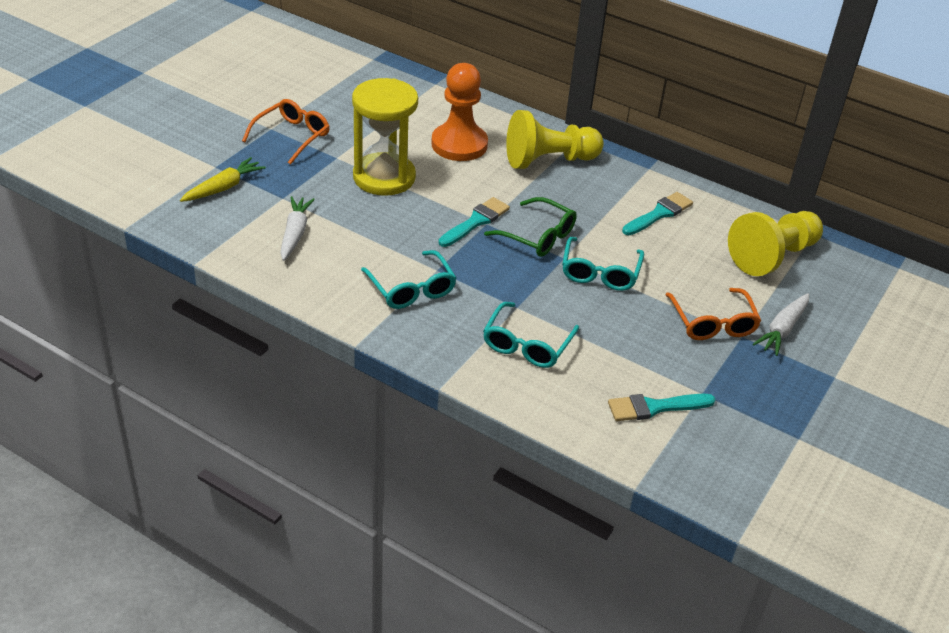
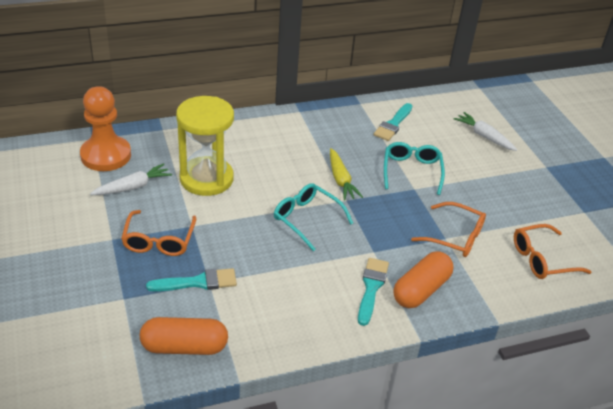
green glasses: [484,197,577,257] = 1 -> none = 0
orange capsule: none = 0 -> [140,317,228,355] [393,251,454,308] = 2
orange glasses: [242,99,330,165] [665,288,761,340] = 2 -> [121,210,196,256] [411,202,486,257] [514,224,591,279] = 3
turquoise glasses: [361,250,456,309] [483,302,579,368] [562,237,644,291] = 3 -> [274,183,353,251] [384,142,445,195] = 2
yellow pawn: [506,110,604,169] [728,211,823,276] = 2 -> none = 0

